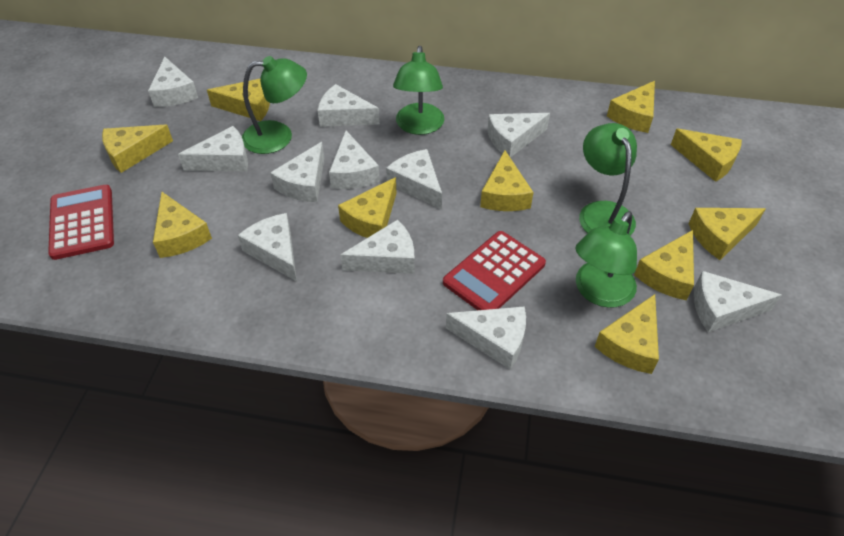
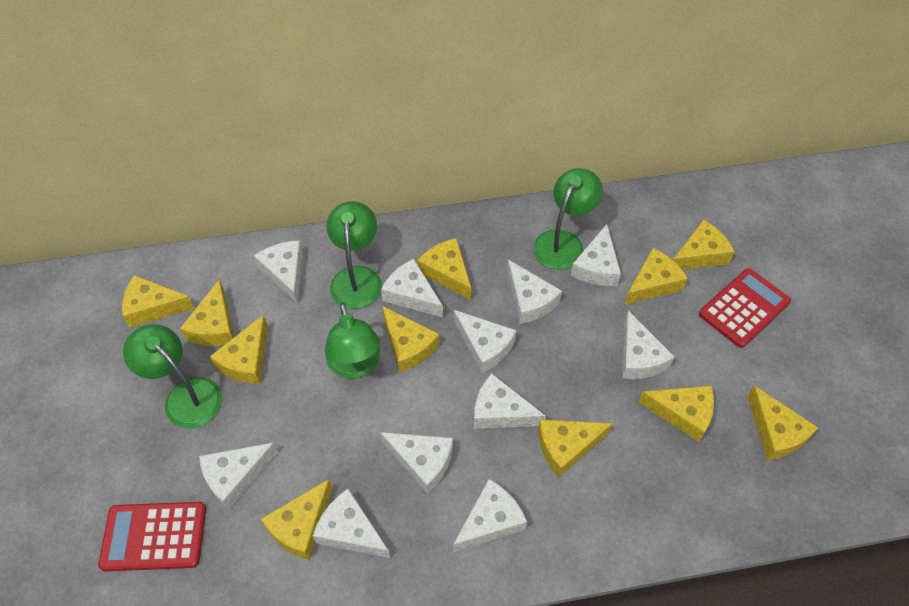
yellow cheese: [102,125,173,173] [153,192,212,258] [207,79,270,121] [338,177,396,238] [480,150,534,211] [595,294,659,374] [607,81,655,133] [634,230,694,300] [671,129,742,182] [688,208,765,260] = 10 -> [122,275,194,328] [180,279,234,346] [210,315,268,384] [261,479,332,560] [382,306,440,372] [417,238,471,300] [538,419,613,477] [624,248,688,305] [639,386,714,442] [673,220,735,270] [747,385,818,460] = 11

